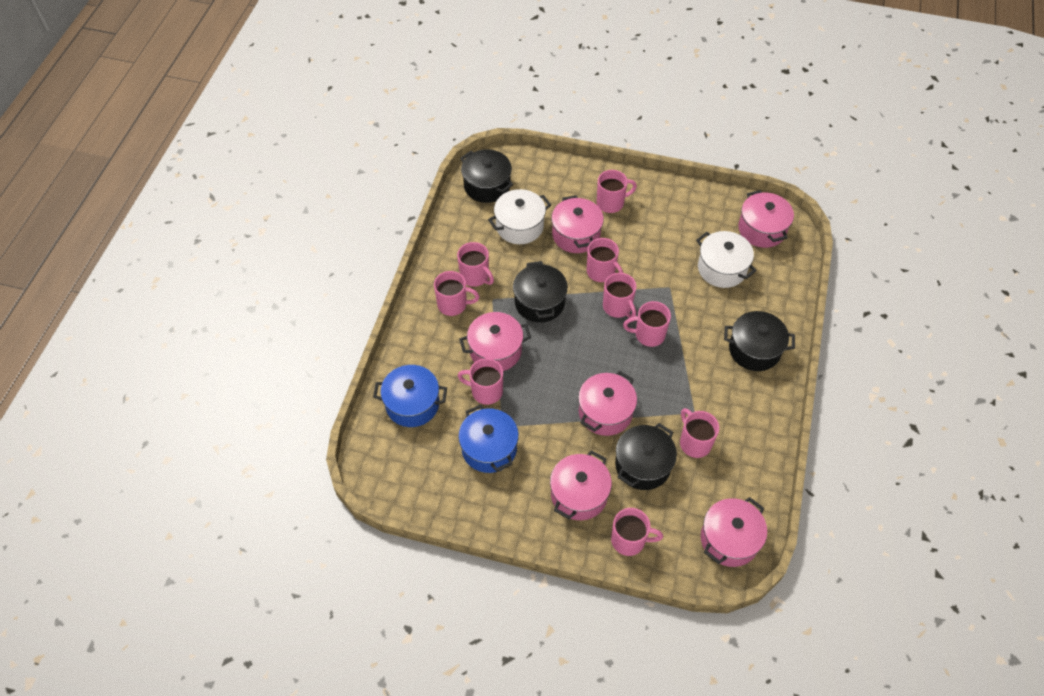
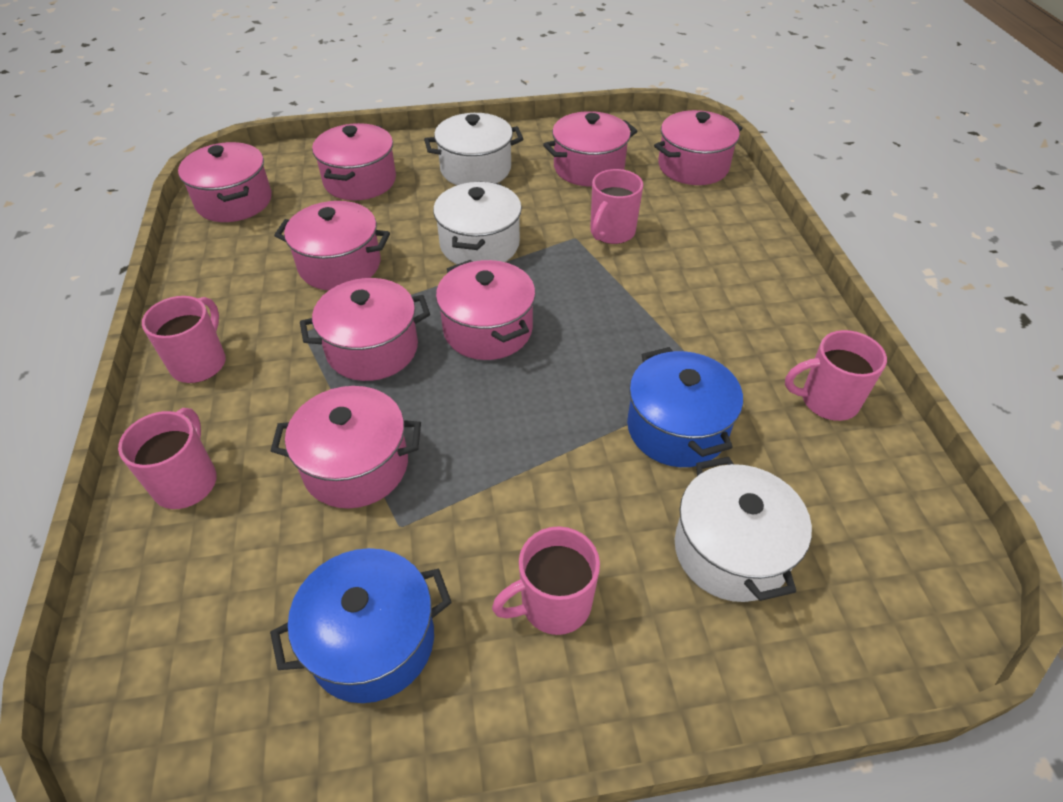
black pot: [460,149,513,203] [513,261,568,323] [615,423,677,490] [724,311,795,371] = 4 -> none = 0
pink mug: [434,271,480,316] [457,242,494,287] [458,358,503,405] [587,238,623,282] [597,170,637,213] [603,273,636,318] [611,508,663,556] [623,301,671,347] [680,408,719,458] = 9 -> [118,408,217,509] [142,296,226,383] [492,526,600,635] [590,169,643,244] [785,330,887,421] = 5
pink pot: [459,312,531,371] [550,450,612,520] [551,195,604,253] [578,371,637,436] [701,497,767,567] [738,190,794,248] = 6 -> [178,142,272,222] [270,386,421,509] [274,201,390,290] [300,278,430,381] [312,123,396,200] [436,260,536,360] [543,111,638,186] [654,110,743,185] = 8
white pot: [488,189,551,244] [696,231,757,288] = 2 -> [424,113,523,185] [433,181,522,264] [675,457,812,602] = 3

